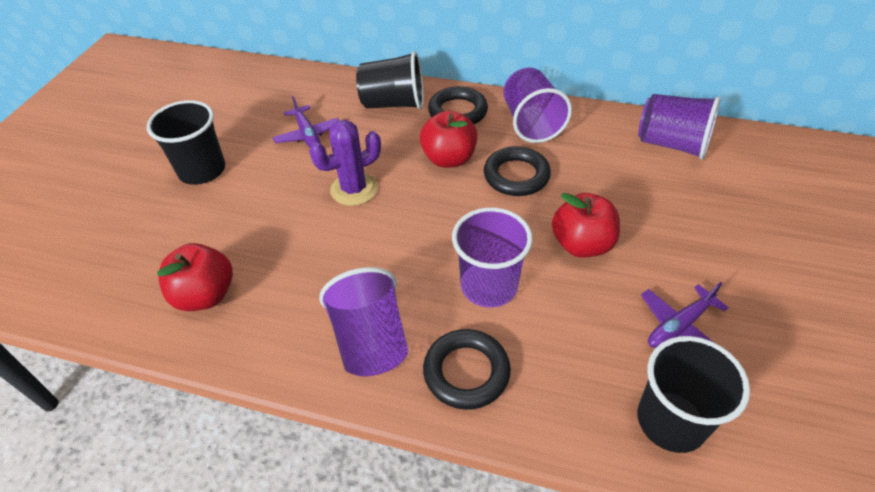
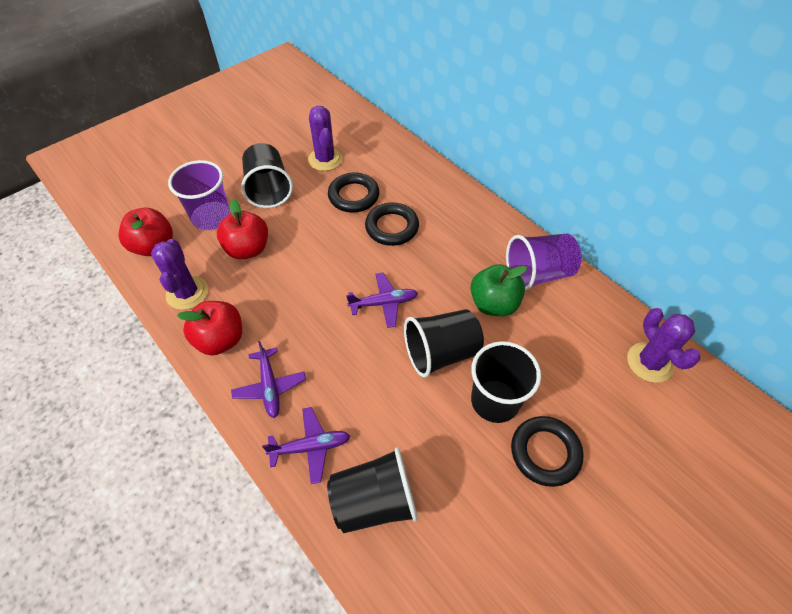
black cup: [147,100,225,185] [356,51,424,109] [638,336,750,453] = 3 -> [241,143,293,208] [327,447,418,533] [404,309,484,378] [471,341,541,423] = 4
green apple: none = 0 -> [470,264,527,316] = 1
purple cactus: [309,120,381,206] = 1 -> [151,239,208,310] [308,106,343,171] [627,308,701,383] = 3
purple cup: [319,267,408,376] [452,207,533,308] [503,67,572,143] [638,94,720,160] = 4 -> [168,160,231,230] [506,233,582,291] = 2
purple plane: [272,96,339,148] [641,282,729,348] = 2 -> [231,341,306,418] [262,407,350,484] [346,272,418,328] = 3

